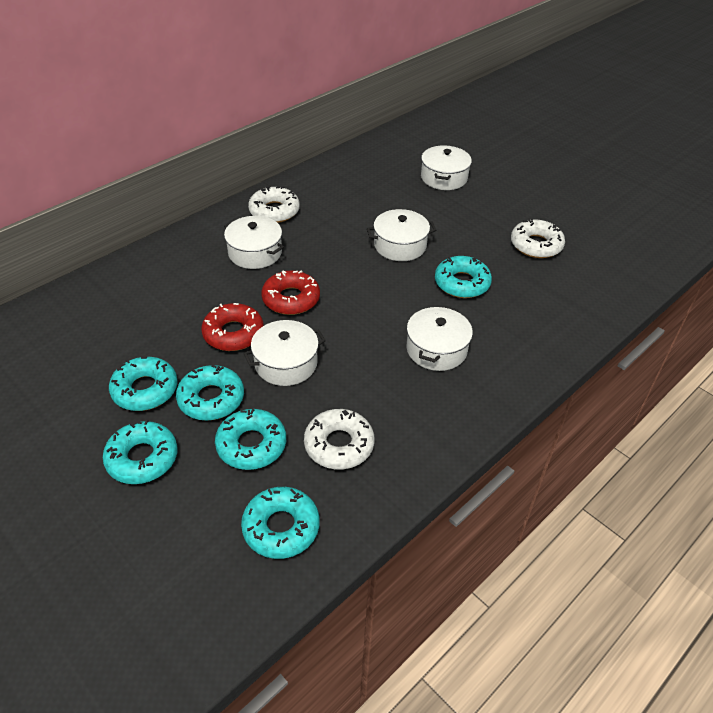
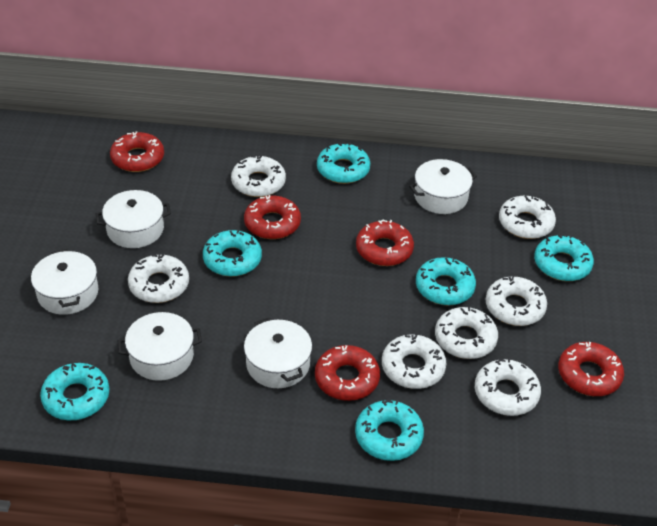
red donut: [201,303,264,351] [261,270,320,315] = 2 -> [110,132,164,172] [244,195,301,239] [315,345,380,401] [356,220,414,266] [558,342,624,396] = 5
white donut: [248,186,300,223] [304,409,375,470] [511,219,565,258] = 3 -> [128,254,189,303] [231,155,286,197] [382,334,446,389] [435,307,498,359] [475,358,541,416] [486,276,547,326] [499,195,556,239] = 7

